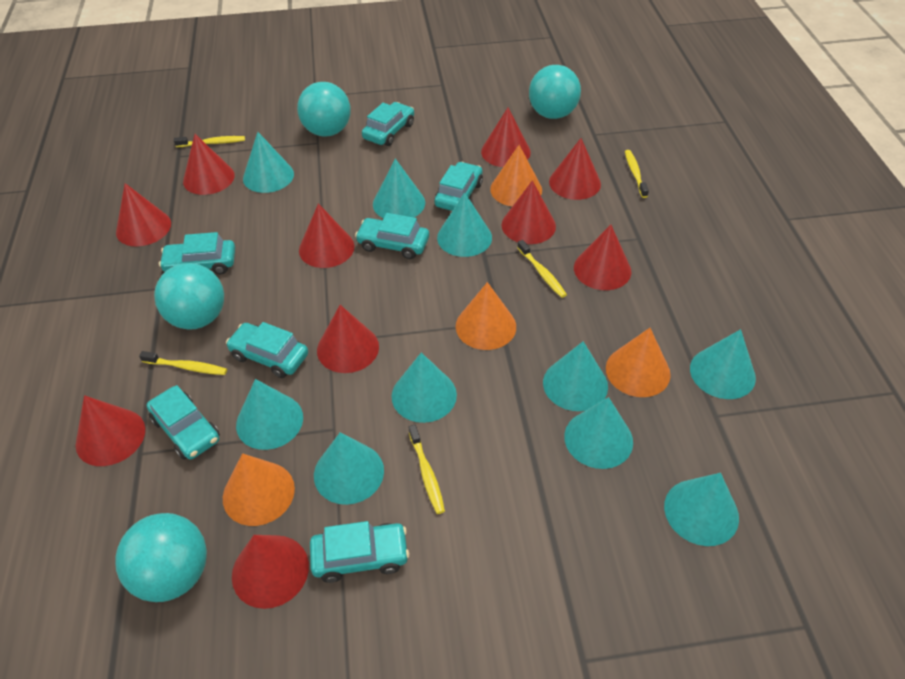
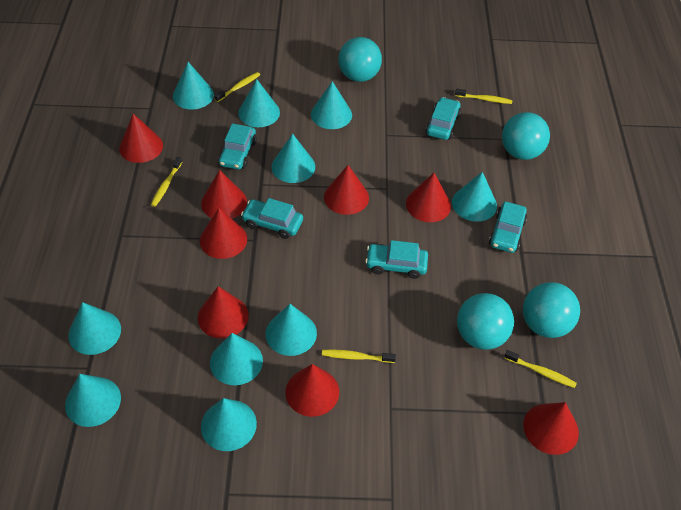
orange cone: [223,453,295,526] [456,282,516,350] [490,145,542,206] [606,328,671,397] = 4 -> none = 0
red cone: [75,395,145,466] [116,183,171,246] [183,134,235,195] [232,535,309,609] [299,203,355,268] [317,305,379,373] [481,108,531,167] [502,180,556,244] [549,138,601,200] [574,225,631,290] = 10 -> [119,114,163,163] [198,286,249,338] [200,208,247,259] [201,170,247,219] [286,364,339,417] [324,165,369,215] [406,173,451,222] [523,402,579,455] = 8
turquoise car: [147,385,220,460] [159,232,235,274] [226,322,308,378] [310,521,409,583] [355,213,429,259] [362,102,414,146] [434,162,483,211] = 7 -> [218,123,257,170] [241,198,303,239] [365,240,428,279] [426,97,461,140] [489,202,527,253] = 5

